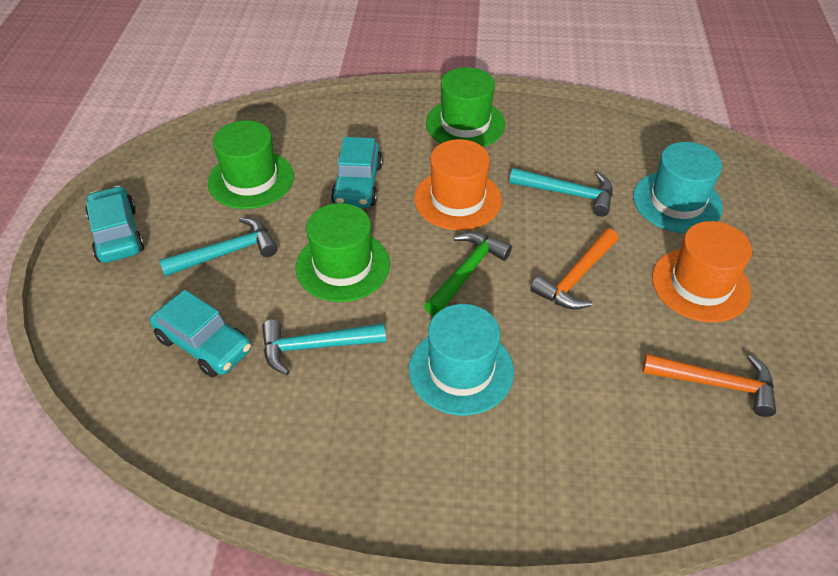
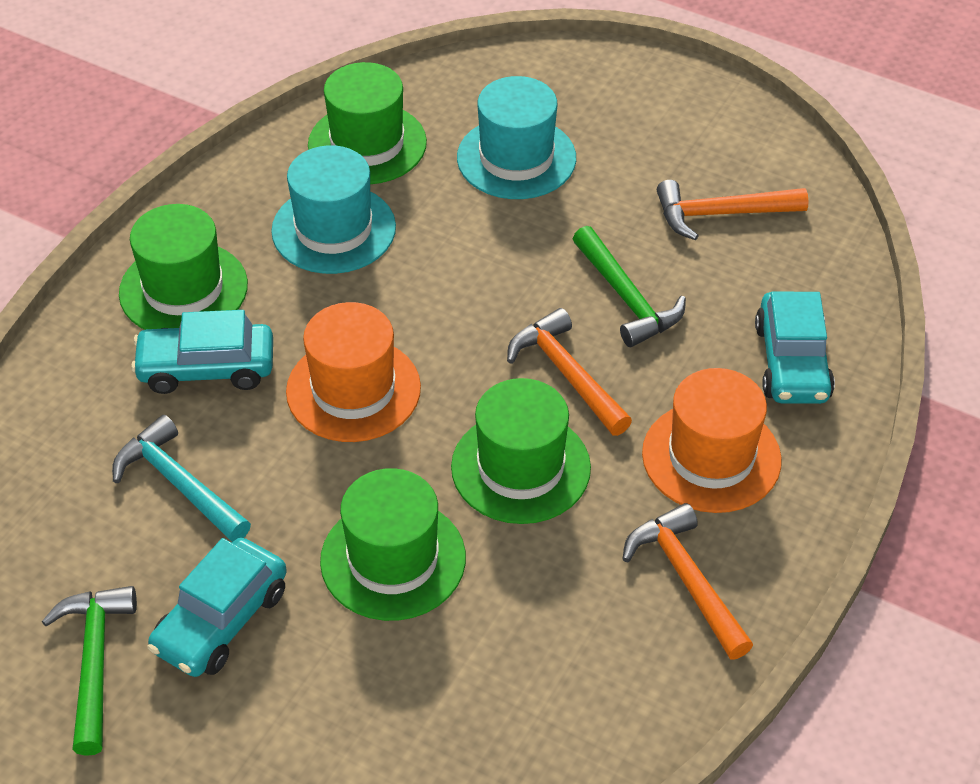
green hammer: [425,232,512,316] = 1 -> [42,586,137,756] [573,226,686,347] = 2
green hat: [208,120,294,209] [296,203,390,302] [426,67,505,147] = 3 -> [119,204,248,330] [308,62,427,184] [320,468,466,621] [451,378,591,524] = 4
orange hammer: [530,228,618,310] [642,354,776,417] = 2 -> [507,308,632,436] [622,503,753,659] [657,180,809,240] = 3
turquoise hammer: [159,217,277,277] [262,320,386,375] [509,168,613,217] = 3 -> [112,415,251,542] = 1

